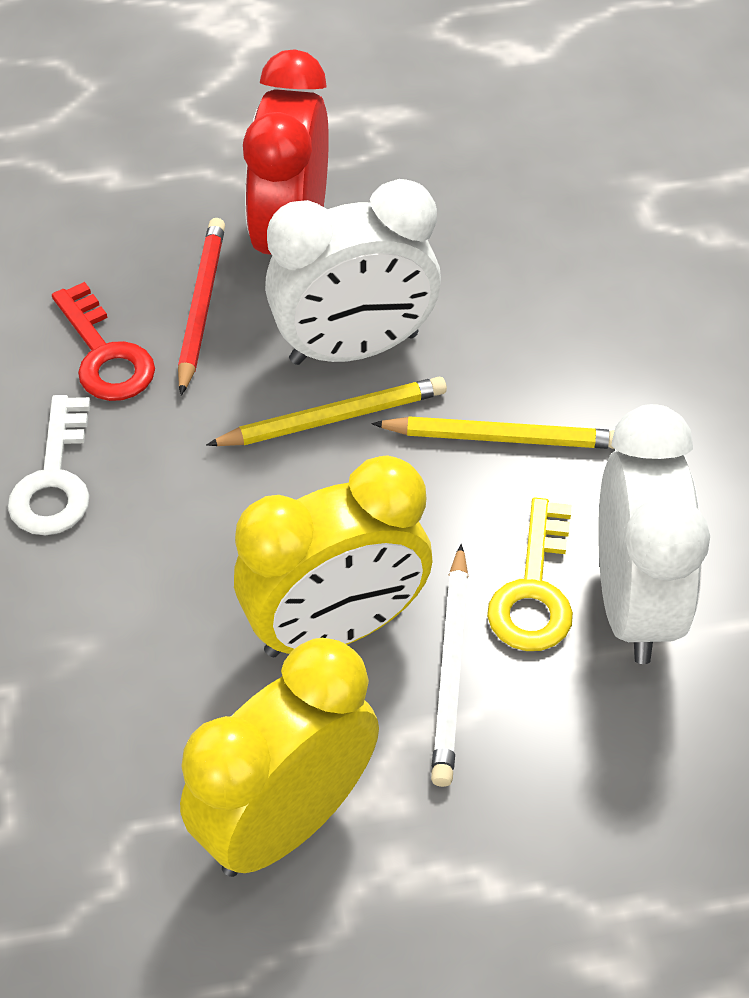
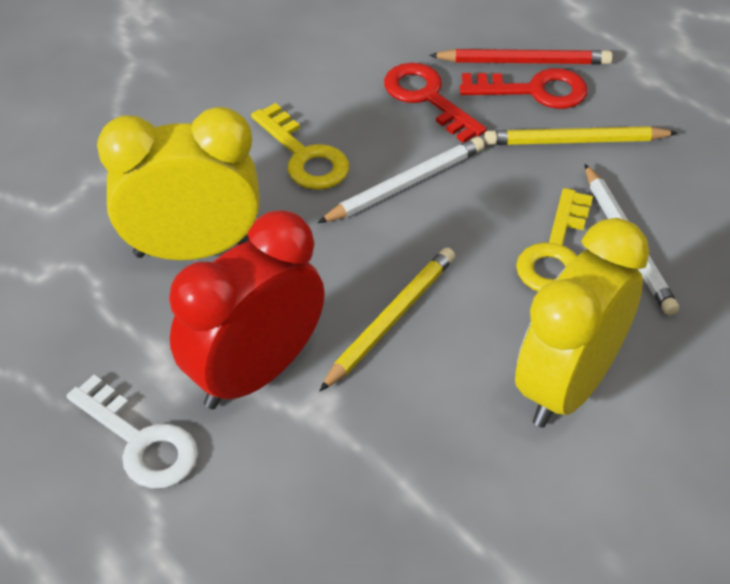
red key: [52,282,155,401] = 1 -> [384,62,487,143] [460,68,588,109] = 2
white clock: [265,179,441,365] [598,404,710,664] = 2 -> none = 0
white pencil: [431,544,468,787] = 1 -> [318,137,485,223] [585,164,679,316] = 2
yellow key: [487,498,573,651] = 1 -> [251,103,349,190] [516,188,593,292] = 2

